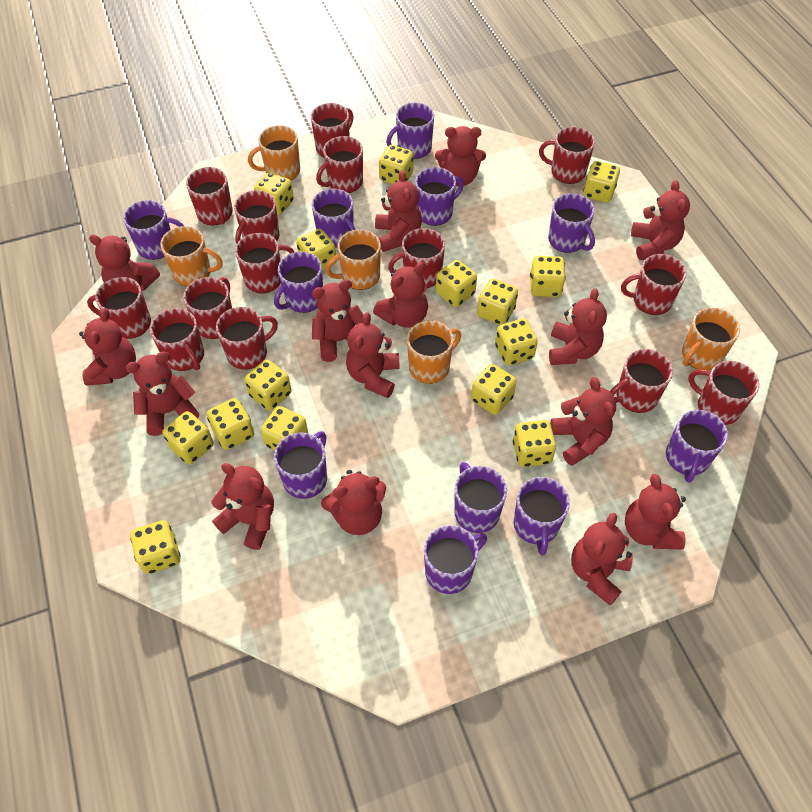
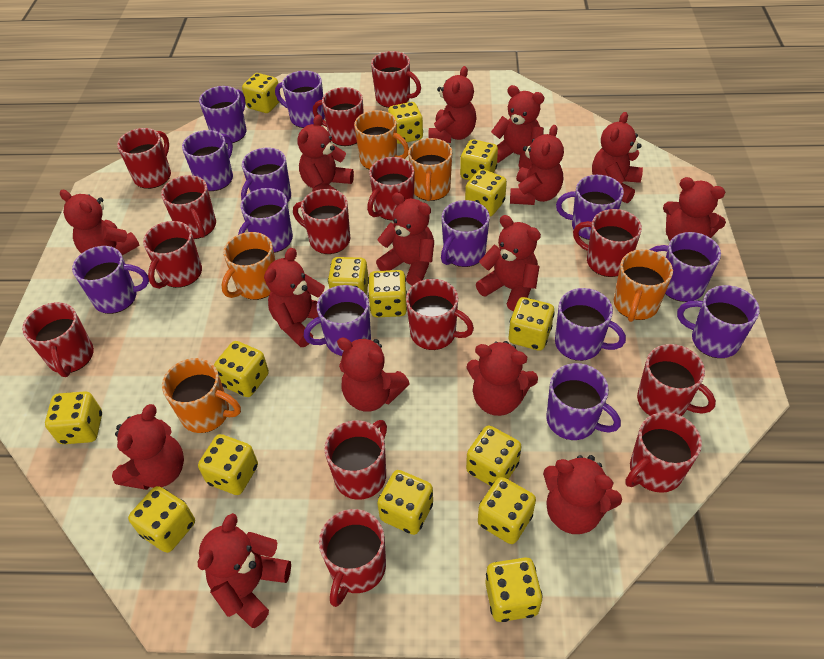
purple mug: [123,200,184,260] [274,252,323,313] [274,431,327,499] [311,189,356,248] [386,103,434,159] [415,167,464,226] [424,525,487,594] [454,462,507,533] [514,477,570,555] [548,193,595,253] [666,410,728,483] = 11 -> [72,246,149,314] [182,130,233,191] [199,86,247,144] [238,188,293,253] [241,148,291,203] [275,71,325,128] [304,285,371,356] [441,200,490,267] [546,363,621,440] [555,288,626,361] [556,175,624,240] [650,232,721,302] [677,285,760,358] = 13

